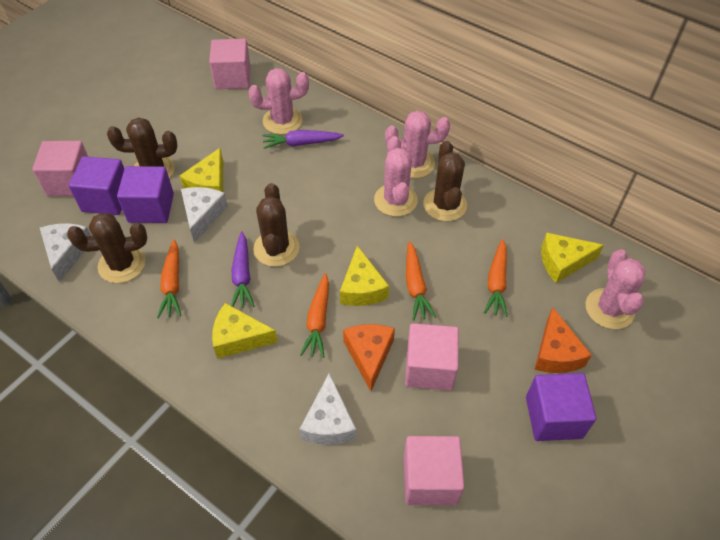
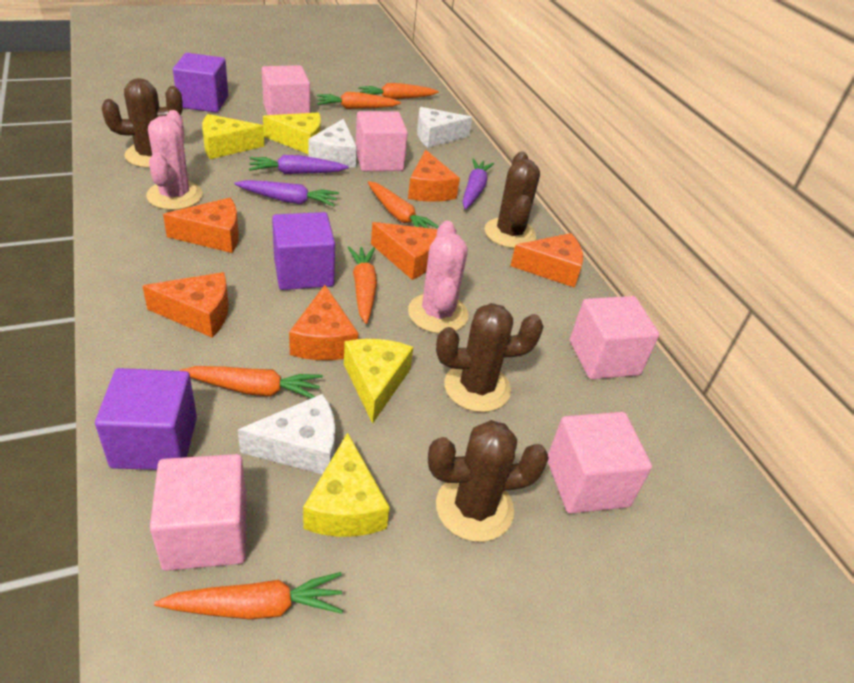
orange carrot: [157,239,181,318] [300,273,329,358] [406,241,436,320] [484,239,508,317] = 4 -> [154,572,343,620] [179,366,323,398] [317,92,401,109] [348,247,377,324] [358,83,439,99] [368,181,439,228] = 6
orange cheese: [343,324,395,391] [535,307,592,373] = 2 -> [142,272,229,338] [163,198,239,253] [289,285,358,360] [371,222,437,280] [408,150,460,202] [510,233,583,288] = 6
pink cactus: [249,68,309,135] [374,136,418,217] [385,110,450,178] [586,249,646,329] = 4 -> [146,110,203,210] [408,221,469,334] = 2
pink cube: [32,141,88,196] [209,39,251,89] [404,436,464,505] [405,323,459,391] = 4 -> [150,454,247,571] [262,65,310,115] [356,111,408,171] [548,412,652,514] [570,296,659,379] = 5
purple carrot: [231,231,254,308] [262,130,344,149] = 2 -> [235,180,339,206] [249,155,349,174] [463,159,494,209] = 3

